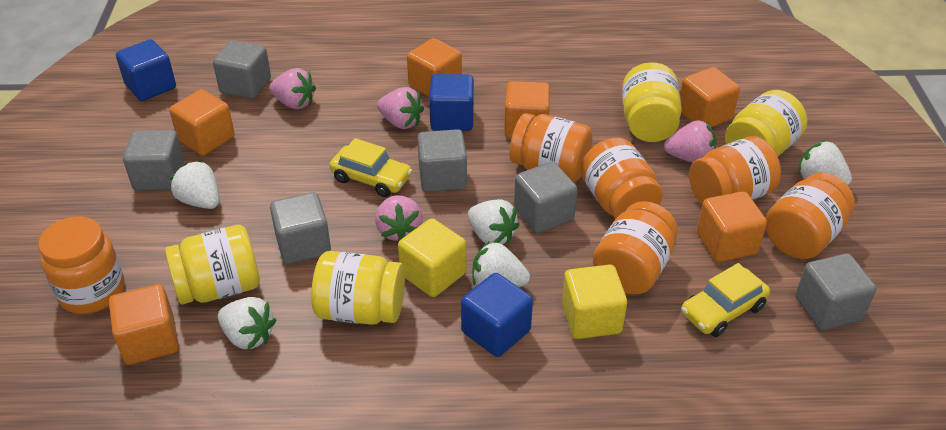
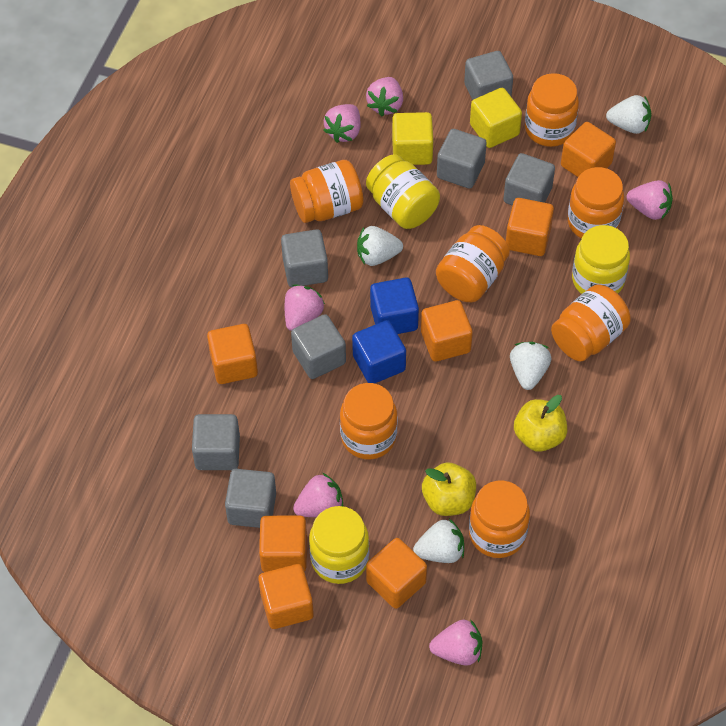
blue cube: [116,39,176,101] [429,74,474,131] [461,273,533,357] = 3 -> [352,320,406,384] [370,278,419,334] = 2
grey cube: [123,130,185,191] [213,40,271,99] [270,192,331,264] [417,129,467,192] [514,162,577,233] [795,253,876,330] = 6 -> [192,414,240,470] [225,469,276,528] [281,229,328,287] [291,314,346,379] [437,129,487,188] [464,51,513,100] [503,153,555,206] = 7
orange cube: [109,284,179,365] [169,89,235,156] [407,38,462,97] [504,81,550,138] [680,67,740,127] [697,191,767,262] = 6 -> [207,324,258,384] [258,564,314,629] [259,516,307,572] [366,538,427,609] [421,300,473,362] [506,198,554,256] [561,122,616,177] = 7
orange jar: [38,217,125,314] [509,113,593,182] [580,138,663,219] [593,201,678,295] [689,136,781,205] [766,173,855,259] = 6 -> [290,160,364,223] [340,383,397,460] [436,225,510,302] [469,481,530,558] [525,73,579,147] [551,284,631,361] [567,167,624,239] = 7
pink strawberry: [269,68,316,109] [375,195,423,241] [377,87,424,129] [664,120,717,163] = 4 -> [285,284,325,331] [293,473,344,517] [323,104,361,143] [366,77,403,117] [429,619,482,666] [627,180,673,220] = 6
white strawberry: [170,160,219,209] [218,297,276,349] [468,199,519,244] [472,242,530,287] [798,140,852,185] = 5 -> [357,226,403,266] [413,519,464,563] [510,342,551,390] [606,95,651,134] = 4
yellow apple: none = 0 -> [422,462,476,516] [514,395,567,452] = 2
yellow car: [330,138,412,197] [681,263,770,337] = 2 -> none = 0
yellow jar: [165,225,260,304] [311,251,405,325] [622,62,682,142] [725,90,807,156] = 4 -> [309,506,369,584] [366,154,440,229] [572,225,630,294] = 3

